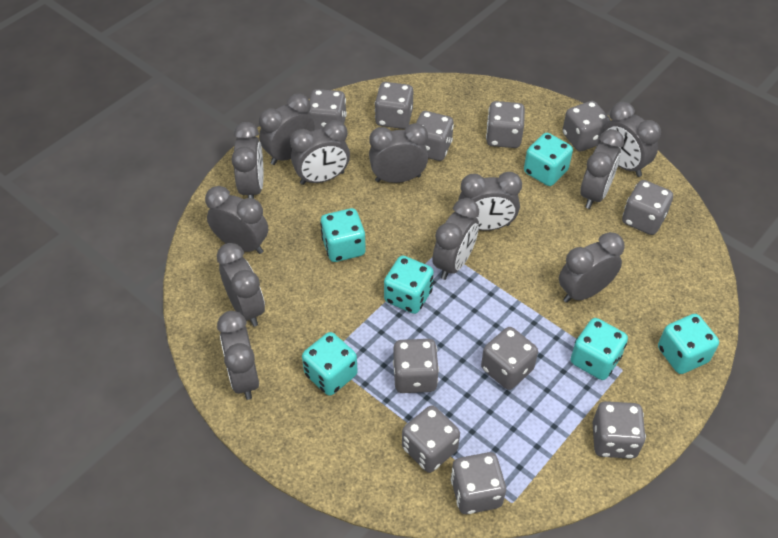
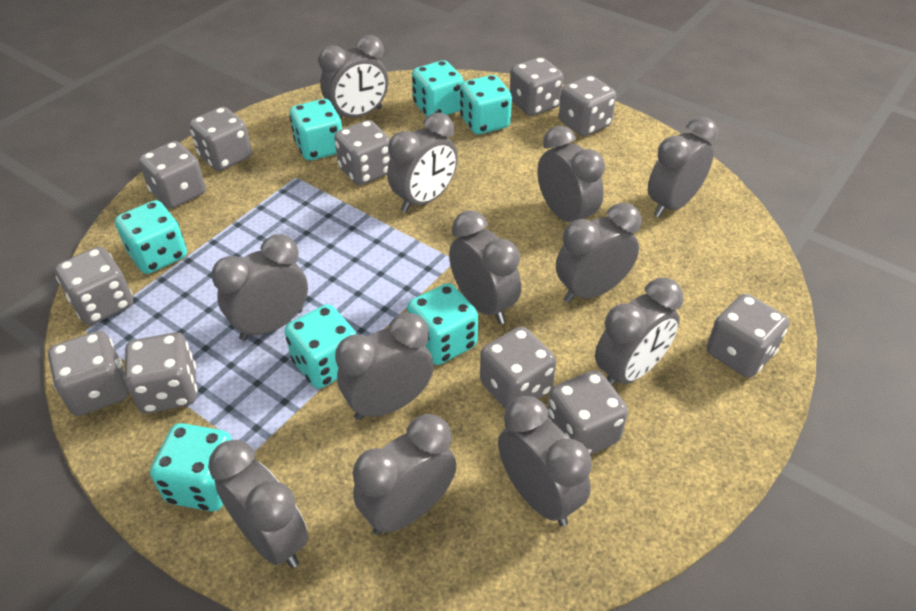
turquoise dice: [302,332,358,396] [320,208,366,262] [384,256,434,314] [524,133,573,186] [571,318,628,380] [658,314,719,374] = 6 -> [115,200,187,274] [150,423,232,511] [284,304,356,389] [289,99,342,161] [407,283,478,365] [412,60,463,117] [460,75,512,134] = 7

